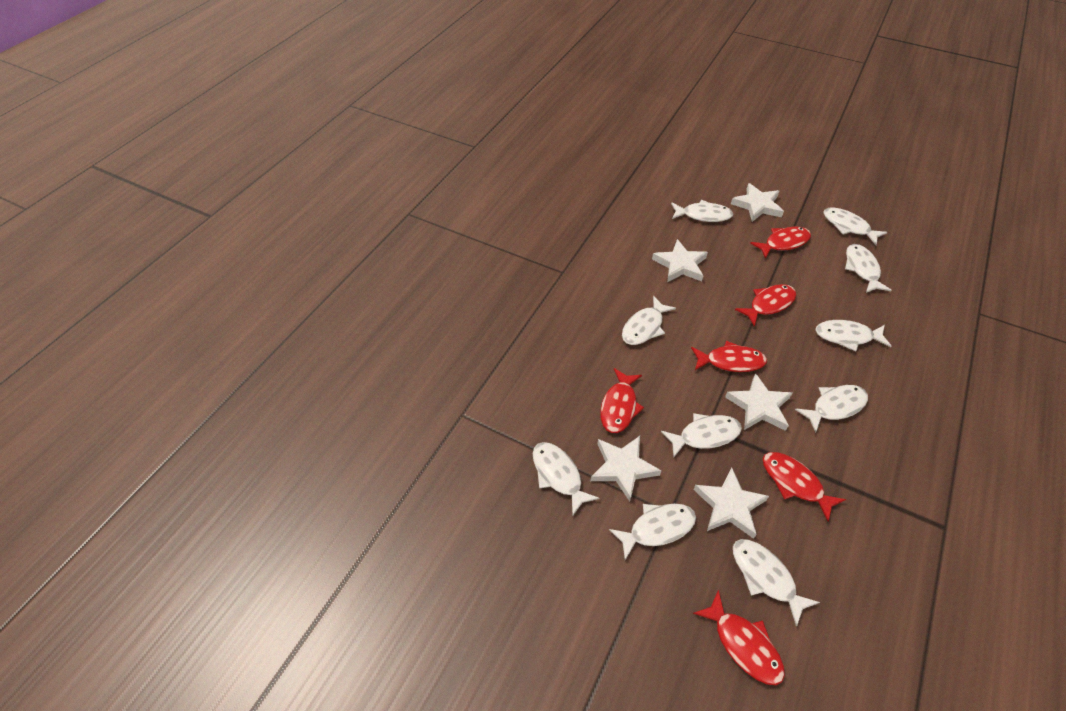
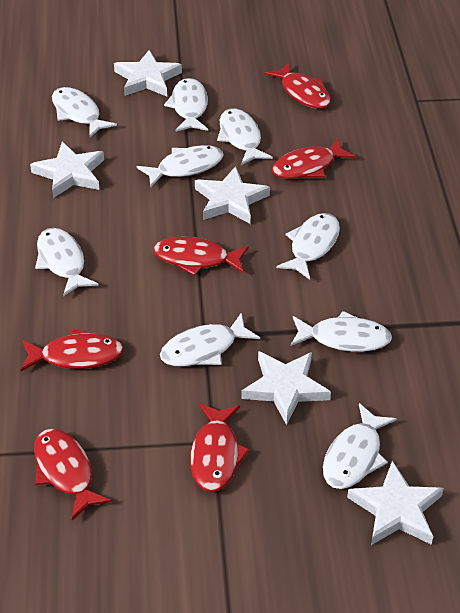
white fish: [533,442,599,515] [609,504,696,560] [622,296,676,345] [661,413,742,458] [671,200,733,222] [733,539,820,627] [795,385,868,433] [815,320,891,351] [823,207,887,245] [845,244,892,293] = 10 -> [35,228,98,297] [52,87,117,138] [137,145,224,188] [160,313,260,367] [164,78,208,132] [217,108,273,165] [276,213,340,280] [290,311,392,352] [323,403,397,489] = 9

